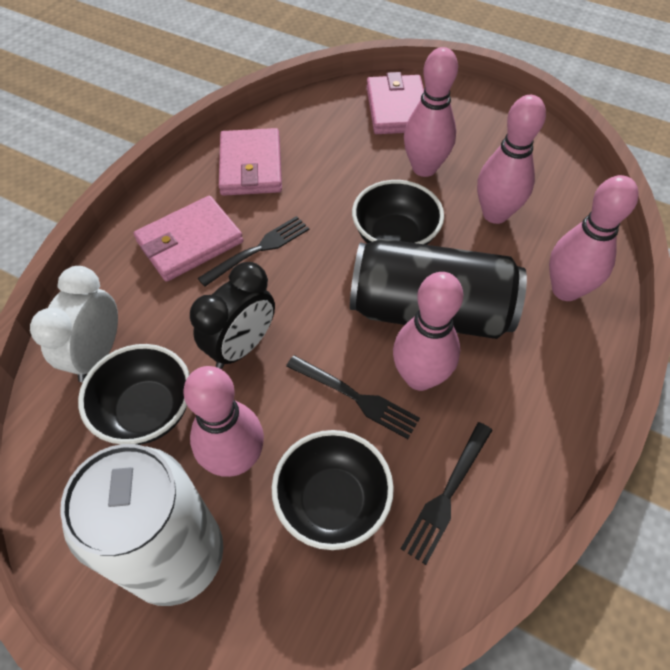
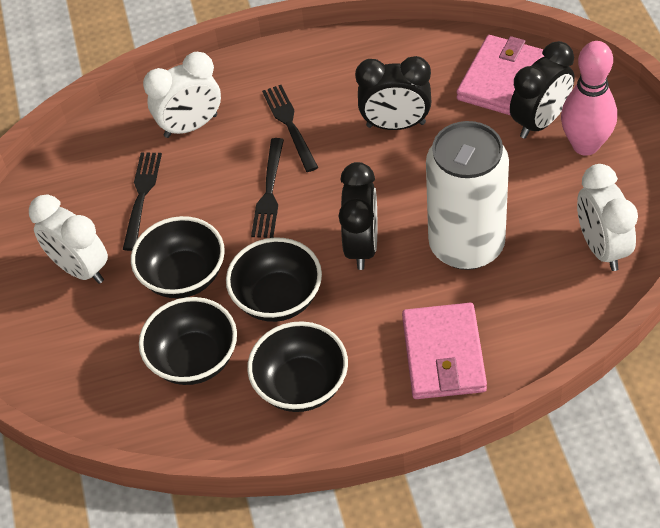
black bowl: [78,344,190,445] [272,430,394,550] [352,180,444,245] = 3 -> [131,216,225,298] [139,297,237,385] [226,238,322,322] [247,321,348,412] = 4
black can: [350,239,527,339] = 1 -> none = 0
black clock: [190,262,275,369] = 1 -> [339,162,377,270] [355,56,431,130] [510,41,575,139] = 3
pink bowling pin: [183,366,264,477] [393,272,463,391] [404,47,458,177] [477,95,546,224] [549,175,639,301] = 5 -> [561,41,617,156] = 1
pink wallet: [134,196,243,282] [219,128,282,196] [366,72,424,134] = 3 -> [402,303,487,399] [457,35,545,116] = 2
white clock: [30,266,118,382] = 1 -> [29,194,108,284] [143,52,221,138] [577,164,638,271] = 3

